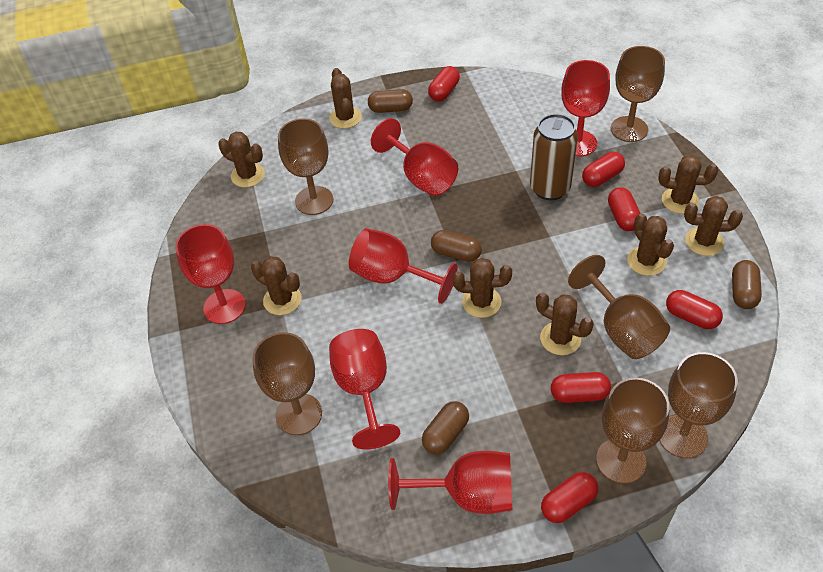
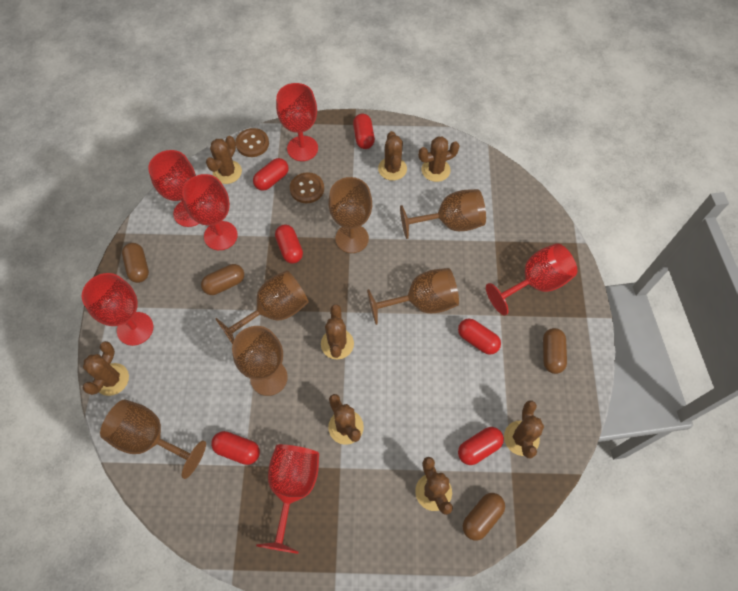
brown button: none = 0 -> [235,128,269,157] [290,172,324,203] = 2
brown can: [530,114,578,200] = 1 -> none = 0

